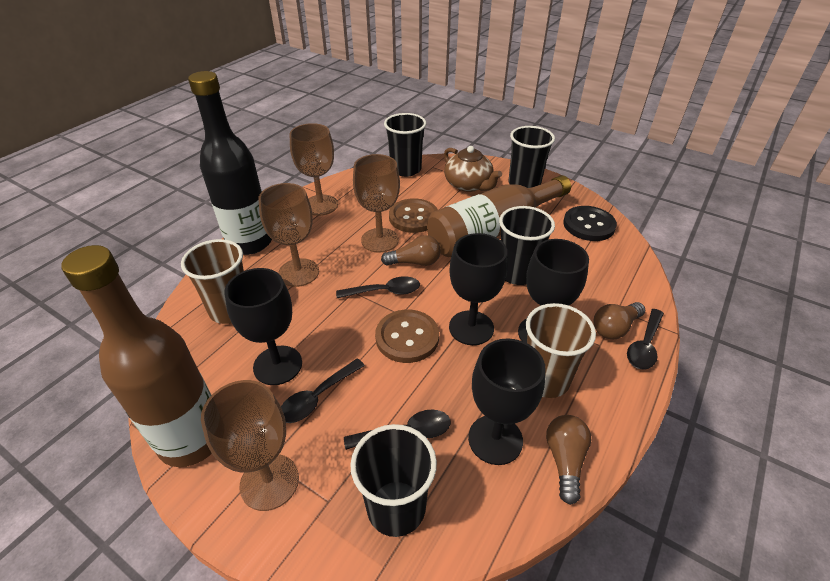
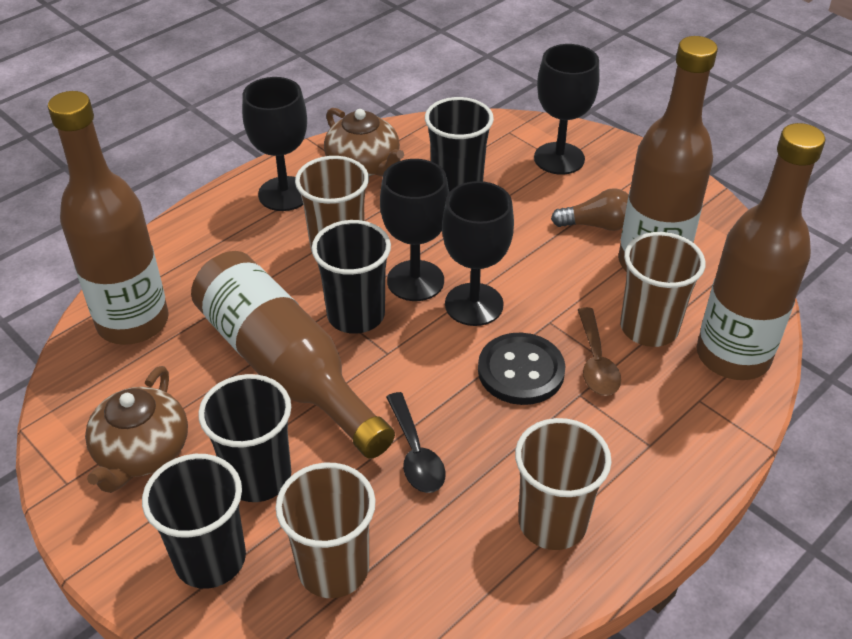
black bottle: [188,71,272,255] = 1 -> none = 0
black spoon: [281,359,365,423] [336,276,420,298] [344,410,451,450] [627,309,664,370] = 4 -> [386,392,446,493] = 1
brown bottle: [61,245,212,467] [427,175,571,257] = 2 -> [48,91,169,345] [191,251,395,459] [618,36,718,271] [697,123,826,380] = 4
brown button: [375,309,439,363] [389,198,438,233] = 2 -> none = 0
brown cup: [181,239,244,324] [526,303,596,398] = 2 -> [275,463,376,598] [295,156,369,252] [515,418,612,550] [620,232,705,347] = 4
brown goblet: [201,380,299,511] [258,183,319,287] [290,123,338,216] [353,154,400,253] = 4 -> none = 0
brown light bulb: [381,235,441,266] [546,415,591,505] [594,302,645,339] = 3 -> [551,188,629,231] = 1
brown spoon: none = 0 -> [578,307,621,396] = 1
brown teapot: [444,146,502,192] = 1 -> [85,366,188,493] [324,108,404,176] = 2

